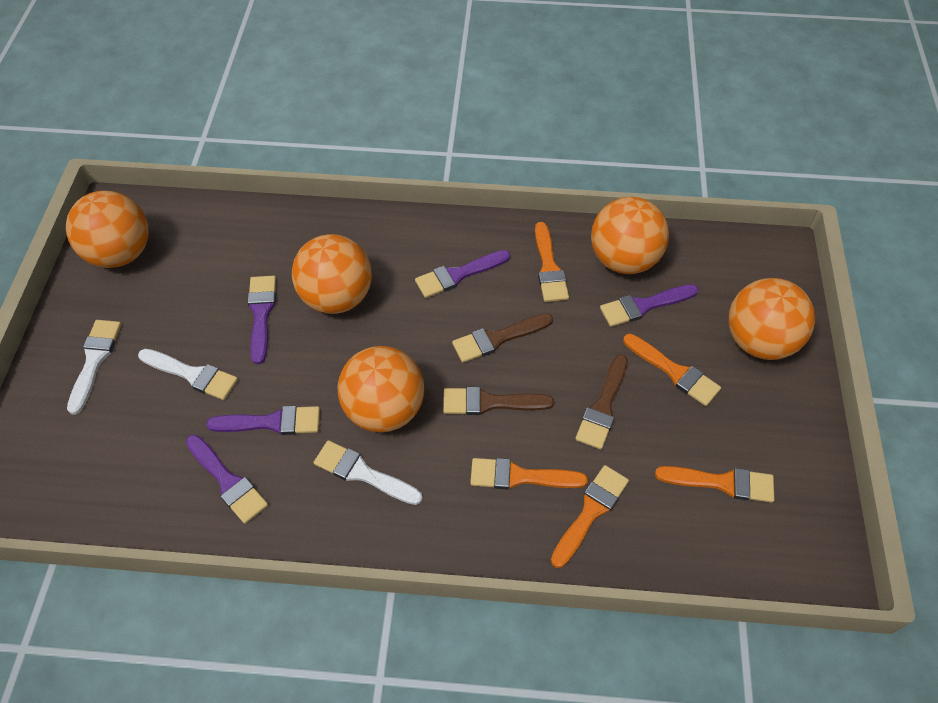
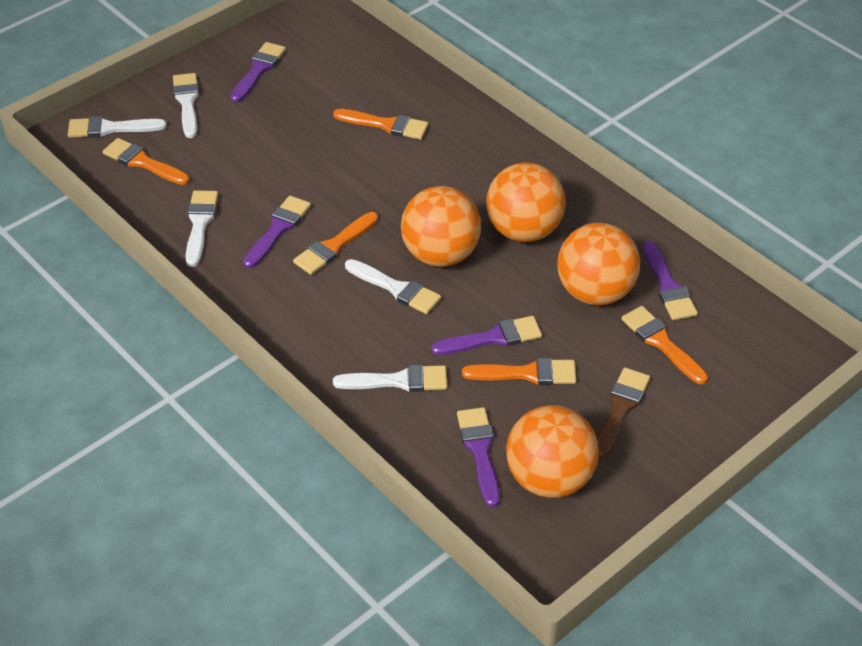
brown brush: [443,387,554,415] [452,313,553,363] [575,355,628,449] = 3 -> [597,367,650,459] = 1
orange ball: [66,191,149,268] [292,234,372,314] [338,346,424,432] [591,197,669,274] [728,278,815,360] = 5 -> [401,186,481,267] [486,163,566,242] [506,405,599,498] [557,223,640,305] = 4
white brush: [67,320,121,415] [138,349,238,400] [313,440,423,505] = 3 -> [68,116,167,138] [173,73,199,138] [186,190,218,267] [333,364,448,392] [345,259,441,314] = 5

